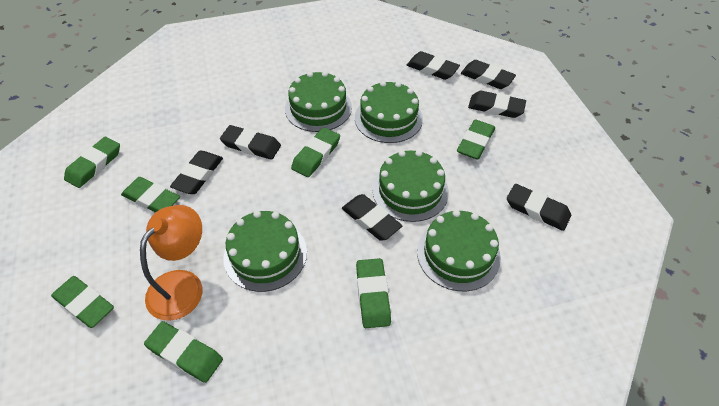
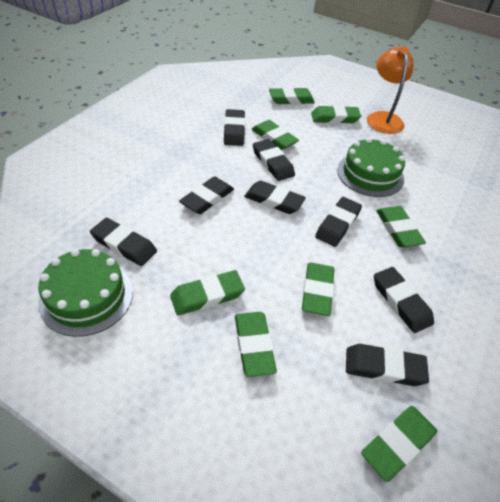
black eraser: [170,150,223,194] [220,125,281,160] [342,194,402,241] [407,51,460,80] [461,60,516,89] [468,91,526,118] [507,184,571,231] = 7 -> [90,218,157,266] [179,176,234,214] [224,109,245,146] [244,180,306,214] [253,139,295,181] [315,197,362,247] [346,344,429,386] [374,267,434,333] = 8
green cake: [223,211,307,292] [285,71,352,132] [355,81,423,143] [373,150,449,222] [417,210,501,291] = 5 -> [38,249,133,337] [337,138,405,197] = 2
green eraser: [51,276,114,328] [64,137,120,188] [121,177,180,213] [144,321,223,383] [291,127,340,177] [356,258,391,328] [457,119,495,160] = 7 -> [170,270,245,316] [235,312,277,377] [252,120,299,150] [269,87,315,105] [302,263,334,316] [311,105,361,124] [361,406,437,482] [376,206,426,248] = 8

